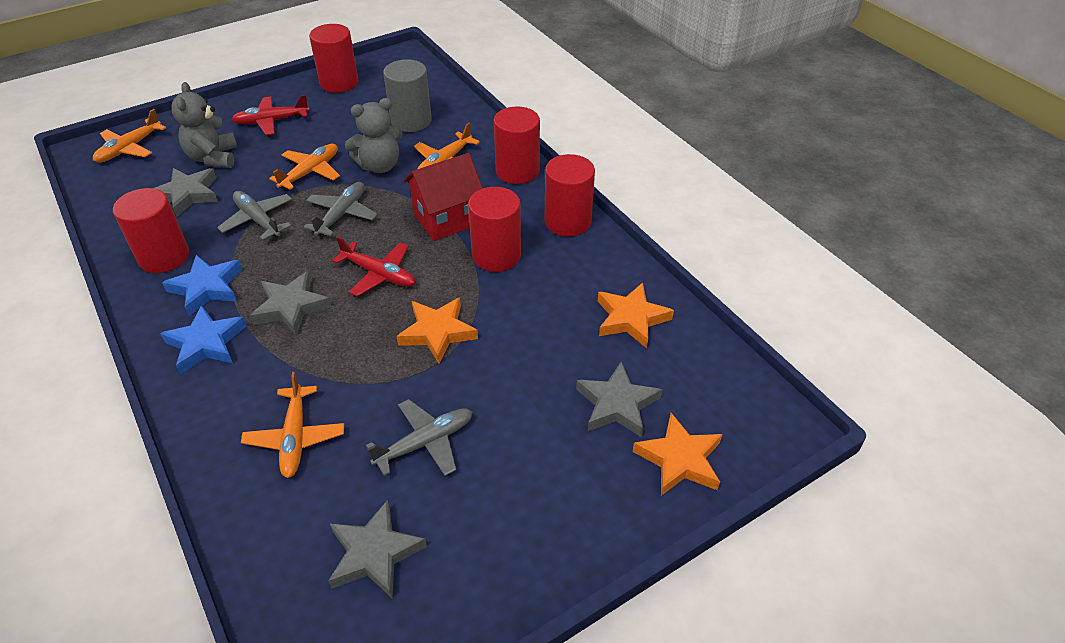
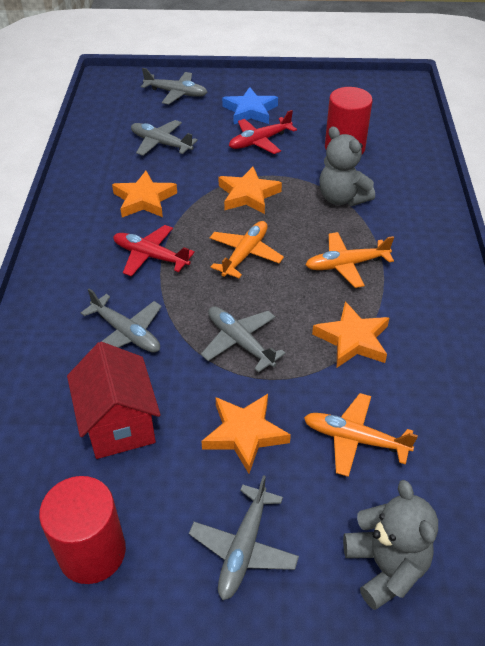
blue star: [160,305,247,375] [162,255,242,316] = 2 -> [222,87,278,124] = 1
grey cylinder: [383,59,432,132] = 1 -> none = 0
grey plane: [217,191,292,240] [304,182,378,236] [366,399,472,476] = 3 -> [81,288,162,353] [131,120,198,156] [141,68,208,104] [189,475,299,600] [201,306,286,373] = 5
grey star: [154,168,218,217] [250,271,331,335] [328,500,427,598] [576,361,662,438] = 4 -> none = 0
orange plane: [93,109,166,163] [241,372,344,478] [269,144,340,190] [414,122,480,169] = 4 -> [209,221,284,278] [304,393,418,477] [306,232,394,288] = 3
orange star: [396,298,478,364] [598,282,674,348] [632,413,723,496] = 3 -> [112,171,177,217] [201,394,291,474] [218,167,282,214] [312,301,389,368] = 4
red cylinder: [113,188,189,273] [309,24,359,93] [468,187,521,272] [494,106,540,184] [544,154,595,236] = 5 -> [39,476,126,584] [325,87,373,154] = 2

